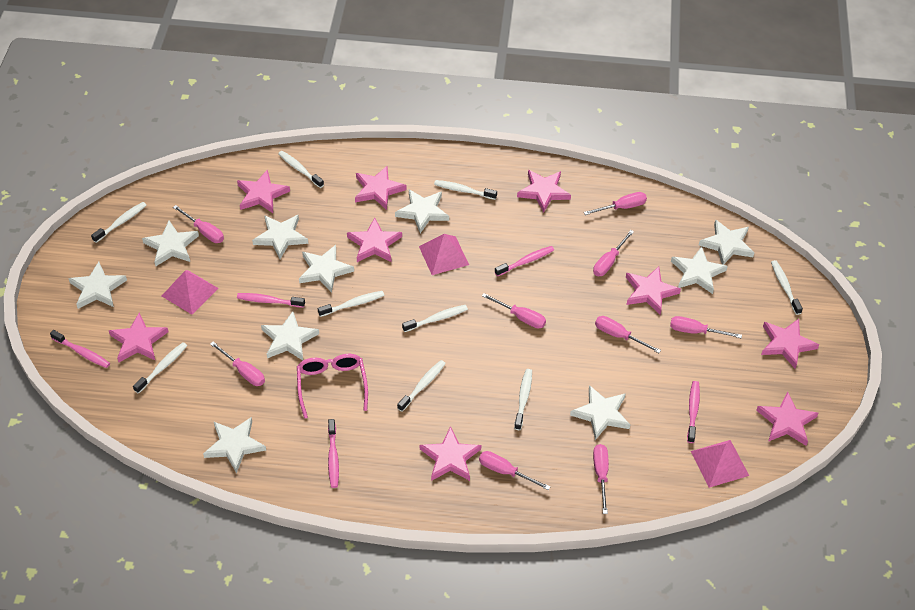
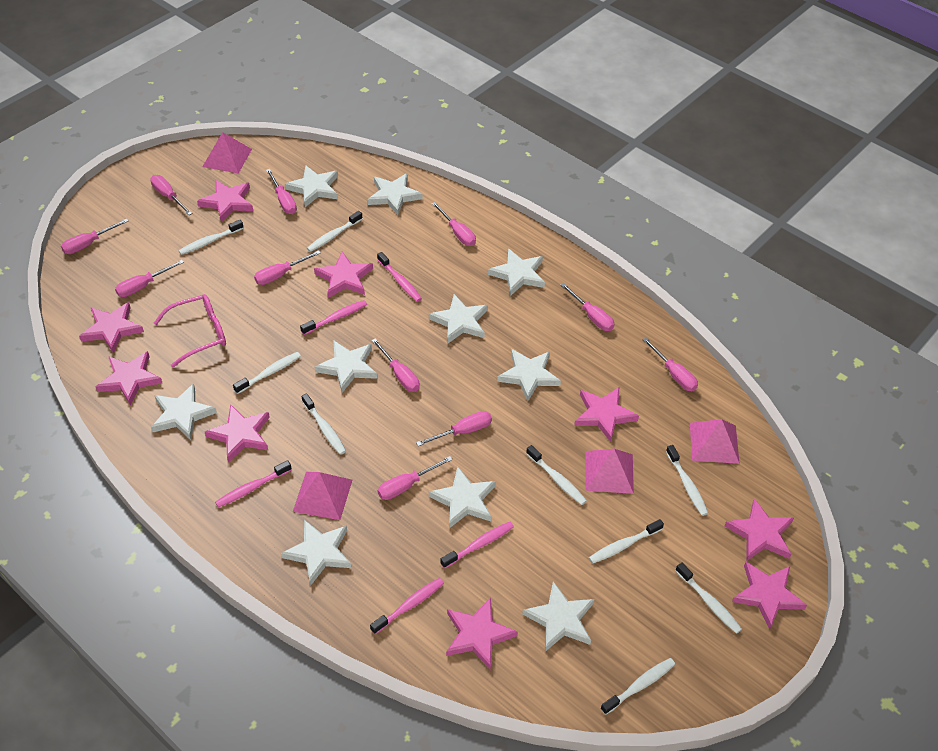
pink pyramid: [162,270,219,314] [419,234,469,275] [691,440,749,488] = 3 -> [202,132,252,174] [293,472,352,520] [585,449,634,494] [690,419,740,464] = 4
pink screwdriver: [173,205,224,243] [210,342,265,386] [479,451,550,490] [482,293,546,329] [584,192,647,215] [593,230,634,276] [593,444,609,514] [595,316,661,353] [670,316,742,338] = 9 -> [61,218,129,254] [115,260,184,297] [150,175,193,215] [254,250,321,285] [266,169,297,214] [371,338,420,392] [377,456,453,500] [416,411,492,446] [432,202,476,246] [561,283,614,331] [642,338,698,391] = 11

